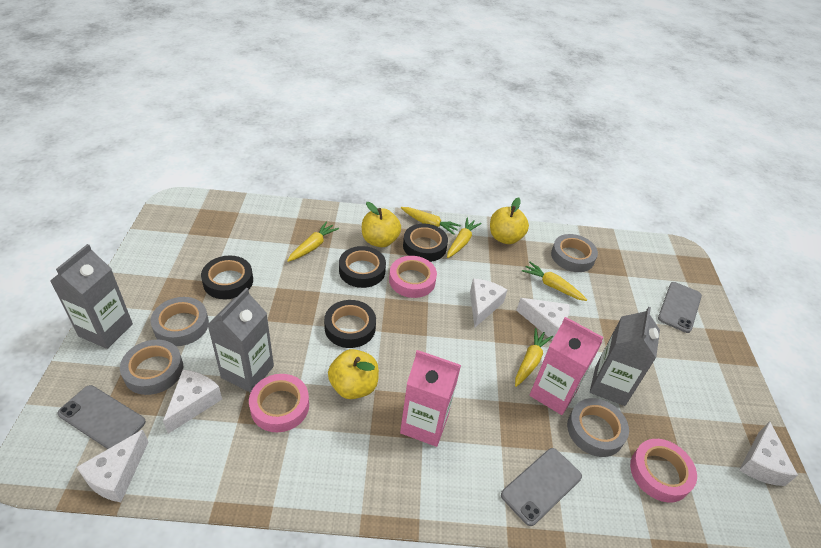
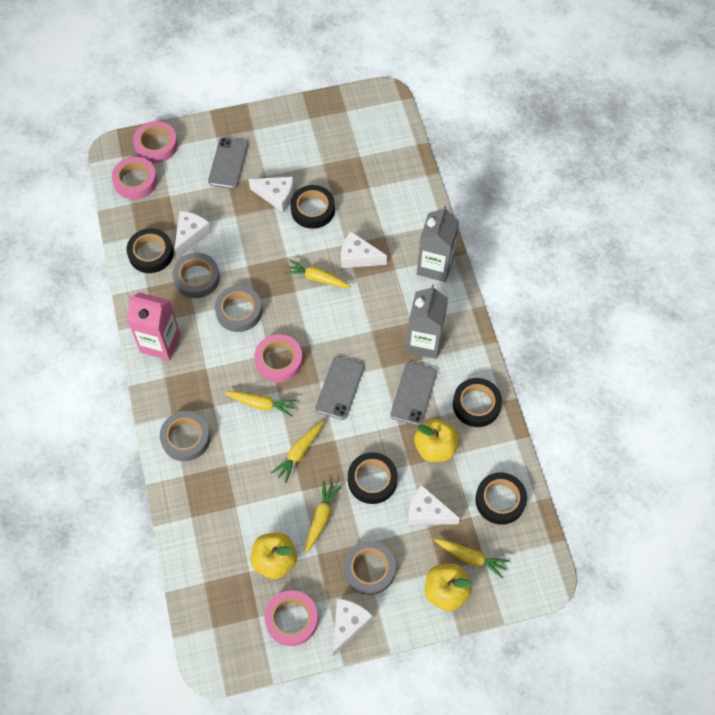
black tape: [201,256,253,300] [324,300,376,348] [339,246,386,288] [403,223,448,262] = 4 -> [126,228,174,273] [290,185,335,229] [348,452,398,504] [453,378,502,427] [475,472,527,525] = 5
grey carton: [50,244,133,349] [208,288,274,393] [590,307,660,406] = 3 -> [406,284,448,359] [417,205,459,282] = 2
pink carton: [400,350,461,447] [529,317,603,415] = 2 -> [127,292,180,360] = 1
pink tape: [249,374,309,432] [389,256,437,298] [630,439,697,502] = 3 -> [112,157,157,200] [133,121,178,163] [255,334,303,382] [265,590,318,646] = 4

